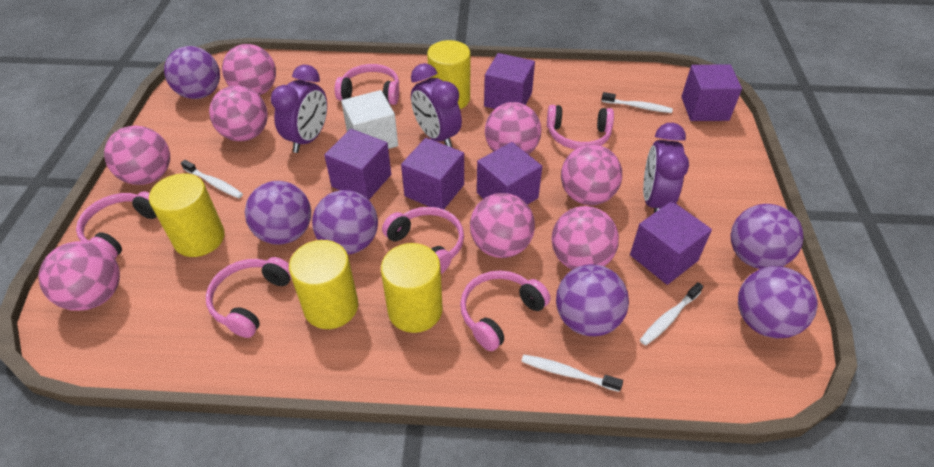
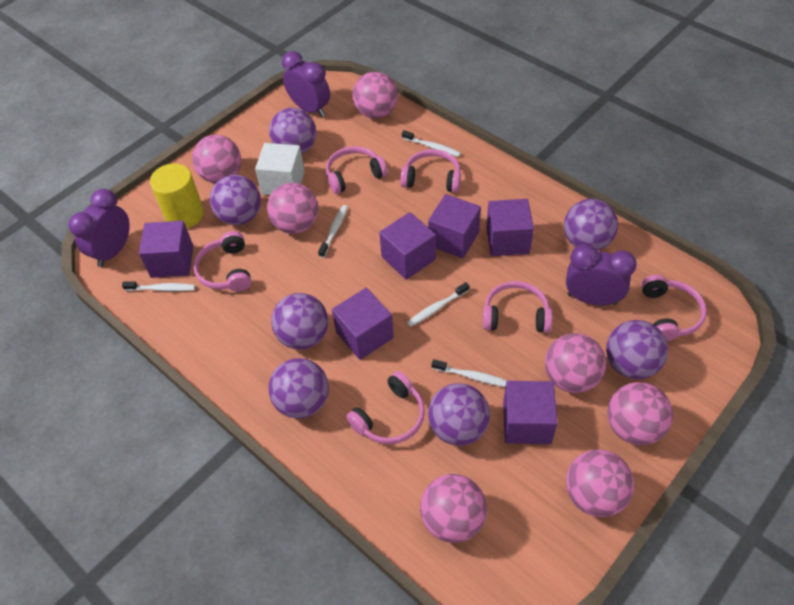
pink ball: [38,241,120,311] [104,126,170,185] [209,85,268,141] [222,44,276,95] [470,193,535,258] [485,102,541,155] [551,206,619,270] [561,145,622,205] = 8 -> [192,135,241,183] [267,183,318,234] [352,72,398,119] [420,474,487,543] [545,333,606,393] [566,449,634,517] [607,382,673,445] = 7
purple ball: [164,46,220,99] [245,181,311,245] [312,190,378,254] [556,264,629,336] [731,204,804,269] [738,266,818,338] = 6 -> [210,175,261,225] [268,358,329,419] [269,108,316,154] [271,293,328,350] [428,383,490,446] [564,199,618,251] [606,320,668,379] = 7
white toothbrush: [181,160,243,198] [521,355,623,392] [602,92,673,113] [640,282,704,346] = 4 -> [122,281,195,291] [318,205,348,258] [402,130,461,157] [407,282,469,327] [432,359,507,387] = 5
yellow cylinder: [149,173,225,257] [289,240,358,329] [381,243,443,333] [427,40,470,109] = 4 -> [150,163,204,228] = 1

